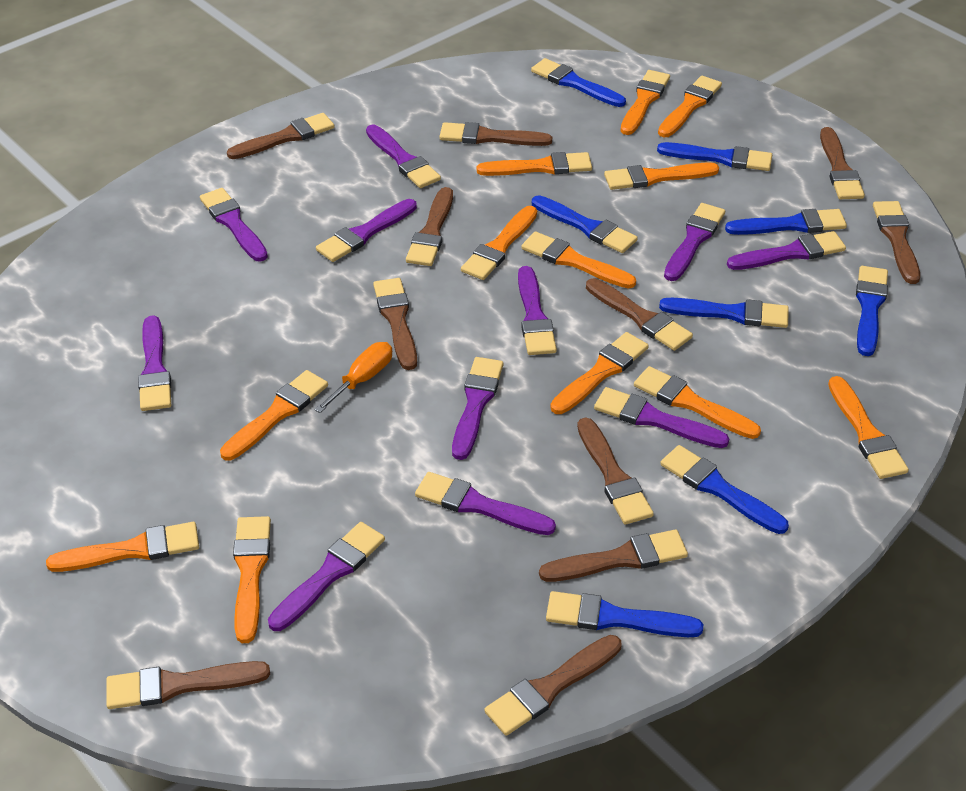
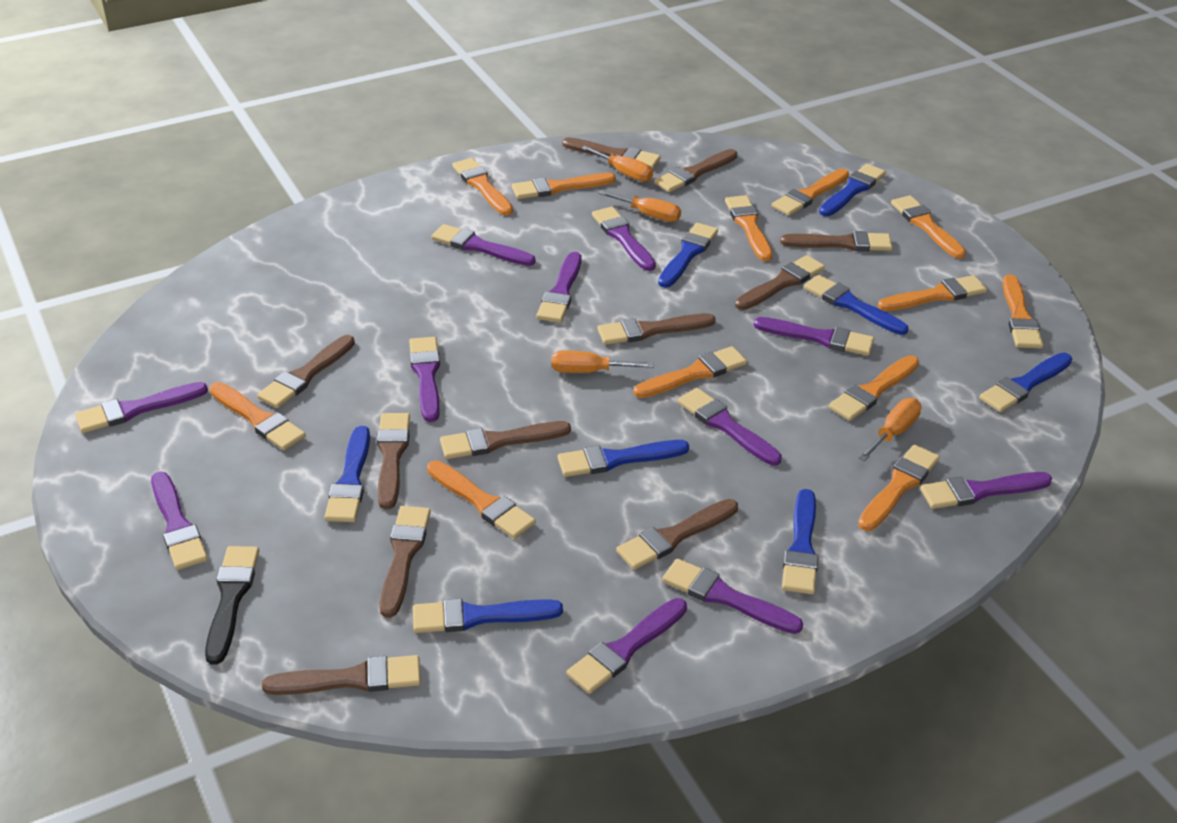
black brush: none = 0 -> [205,546,259,665] = 1
orange screwdriver: [314,342,392,413] = 1 -> [551,351,654,373] [581,146,653,182] [598,190,681,222] [858,398,921,461] = 4

